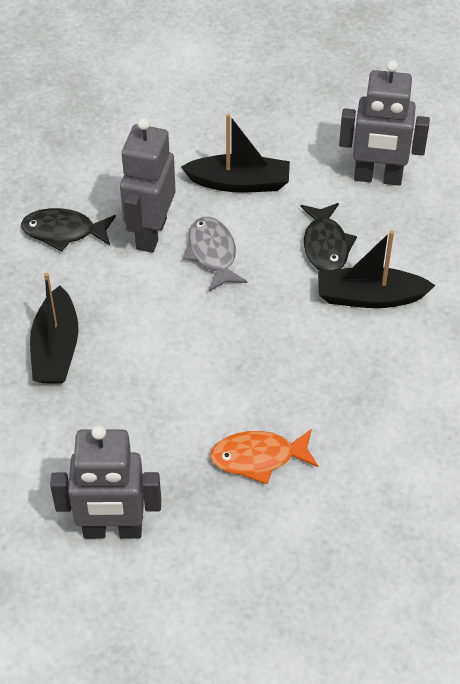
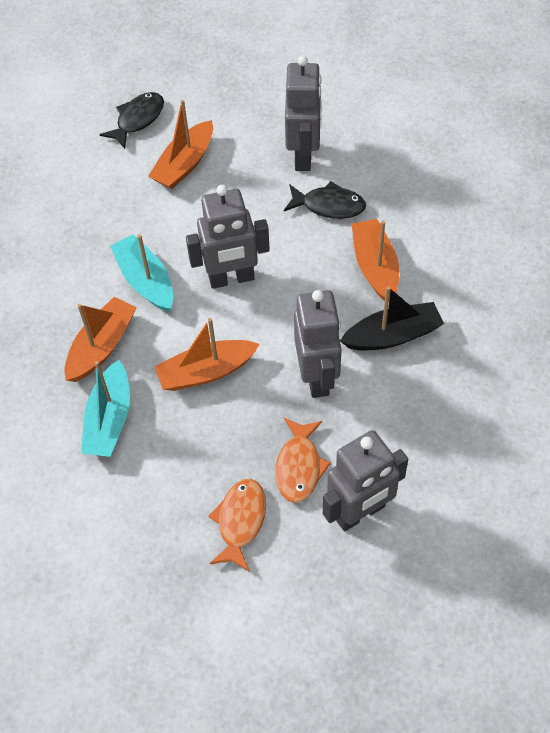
black boat: [30,273,78,383] [181,114,290,193] [318,230,436,308] = 3 -> [340,286,444,350] = 1
grey fish: [183,217,248,292] = 1 -> none = 0
grey robot: [50,425,161,539] [120,118,176,253] [339,60,430,186] = 3 -> [186,185,270,289] [285,56,322,171] [294,290,342,398] [323,430,408,531] = 4
orange boat: none = 0 -> [64,297,137,382] [148,100,213,189] [154,318,260,391] [352,219,399,301] = 4
orange fish: [210,429,318,484] = 1 -> [208,479,266,572] [275,418,331,503] = 2
turquoise boat: none = 0 -> [81,360,130,457] [110,234,173,312] = 2

